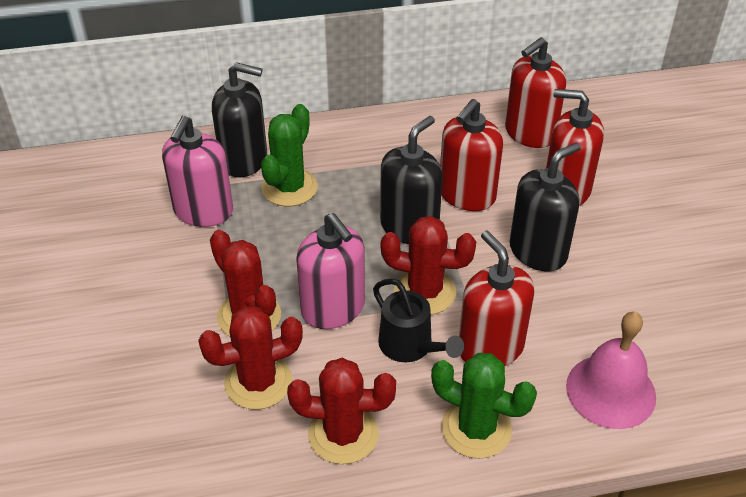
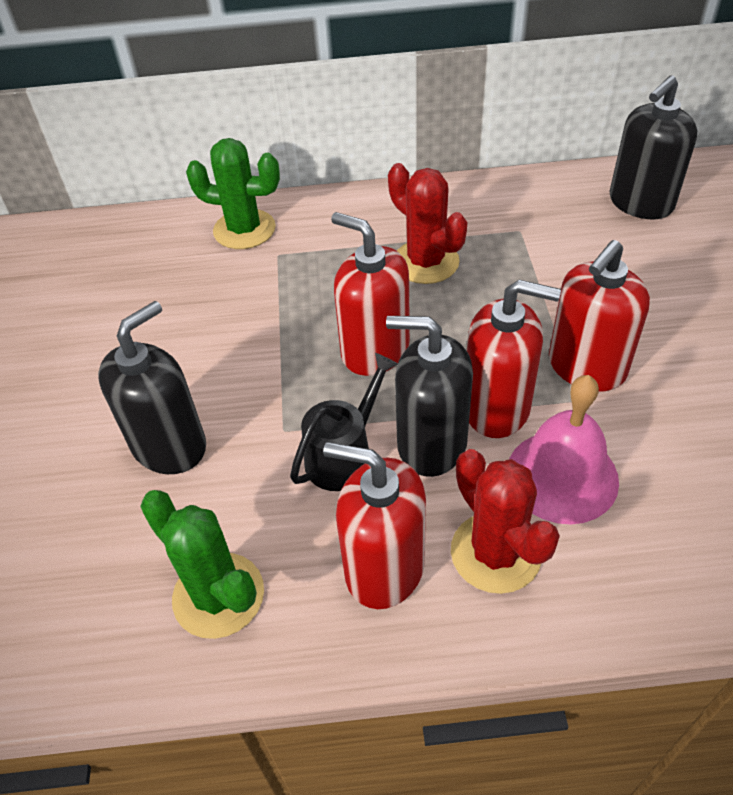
pink soap dispenser: [162,116,233,227] [296,213,365,329] = 2 -> none = 0
red cactus: [198,306,303,410] [210,230,281,336] [287,358,396,464] [381,216,476,315] = 4 -> [388,163,467,284] [451,449,560,594] = 2

